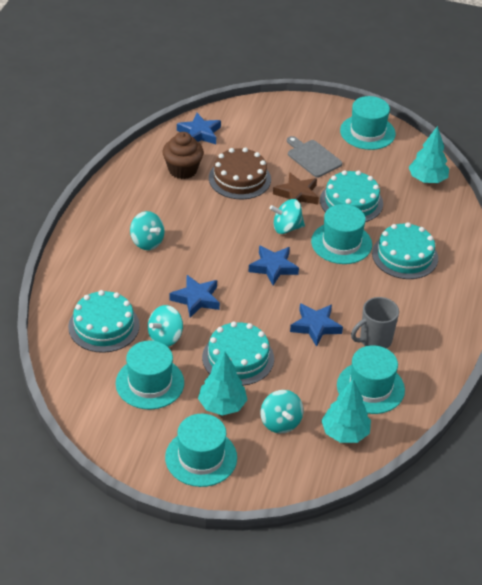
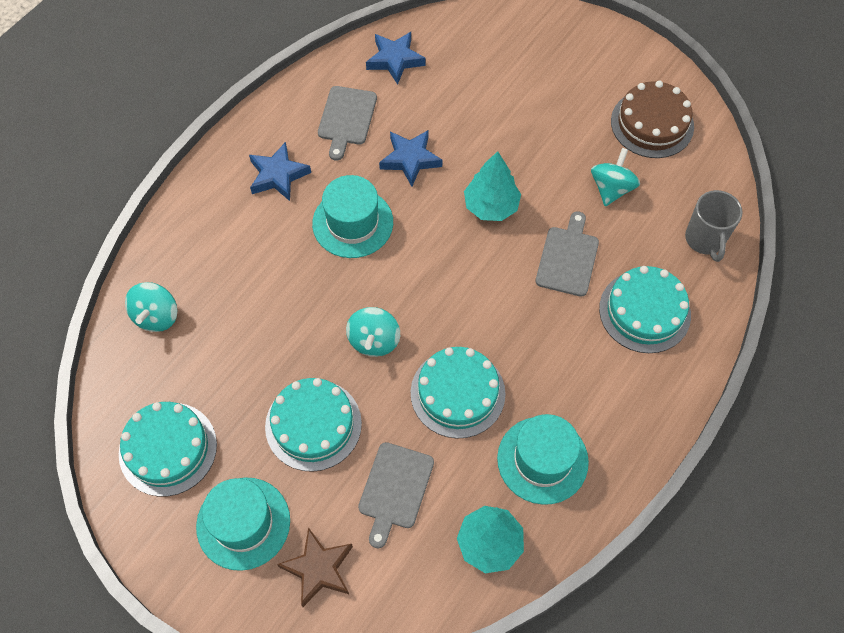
blue star: [170,275,220,318] [177,113,221,144] [248,245,299,286] [290,303,343,347] = 4 -> [249,142,311,201] [366,32,426,85] [379,130,443,187] = 3
brown cupcake: [163,132,204,179] = 1 -> none = 0
grey cutting board: [287,136,342,178] = 1 -> [318,86,377,161] [358,442,434,548] [536,211,599,297] = 3
turquoise hat: [116,341,184,409] [165,414,237,487] [311,204,372,264] [337,345,405,414] [340,96,396,150] = 5 -> [196,478,290,571] [312,175,393,258] [497,414,589,505] = 3
turquoise spinning top: [130,211,164,250] [148,305,183,347] [261,390,303,433] [269,199,305,234] = 4 -> [125,282,177,332] [346,307,400,357] [591,148,640,206] = 3
turquoise tree: [198,351,247,416] [321,379,371,443] [409,126,449,183] = 3 -> [457,506,524,573] [464,151,521,221] = 2

